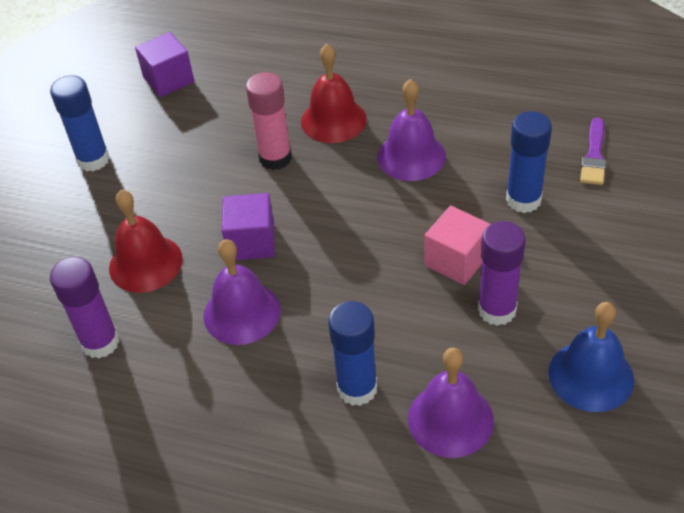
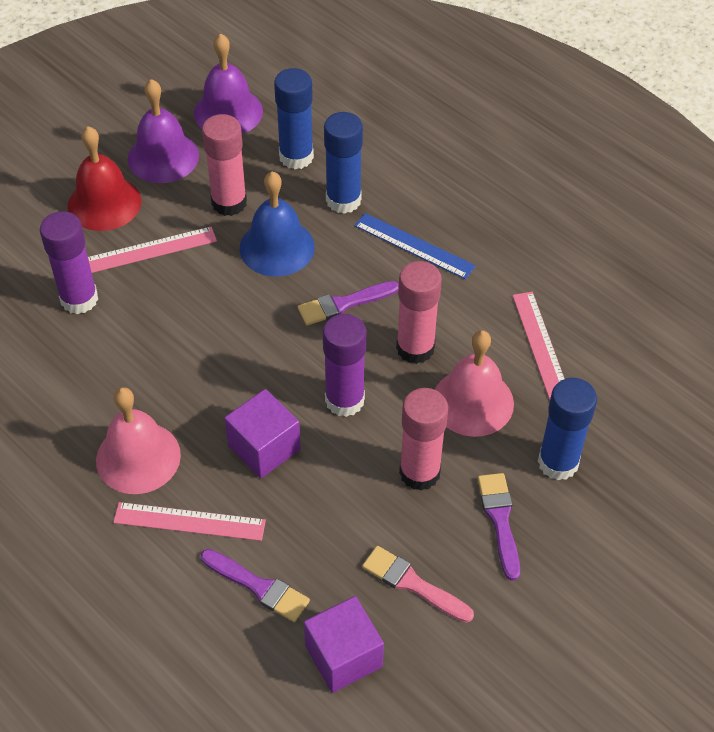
blue ruler: none = 0 -> [354,213,476,279] = 1
pink bell: none = 0 -> [96,387,181,494] [435,330,514,437] = 2
pink brush: none = 0 -> [362,546,474,623] = 1
pink cube: [425,206,491,285] = 1 -> none = 0
pink glue stick: [246,72,292,170] = 1 -> [202,114,247,216] [396,261,442,364] [399,388,448,491] = 3
pink ruler: none = 0 -> [88,227,217,273] [113,502,266,541] [512,292,565,400] = 3
purple bell: [203,239,281,345] [377,79,446,181] [408,348,494,458] = 3 -> [128,79,199,183] [194,34,263,134] = 2
purple brush: [580,117,606,185] = 1 -> [201,549,310,622] [298,281,399,325] [478,473,520,581] = 3
red bell: [109,189,183,293] [301,44,367,143] = 2 -> [68,126,141,231] = 1

